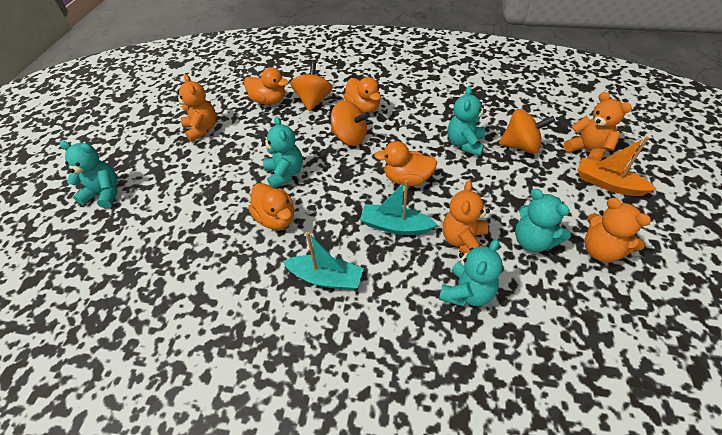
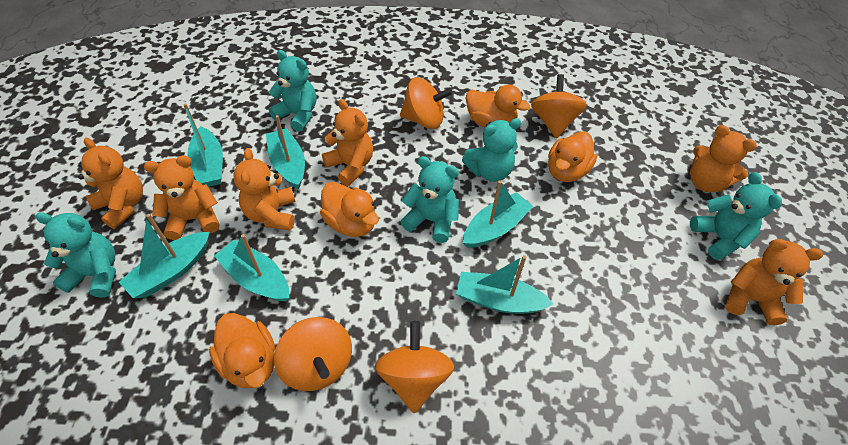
orange boat: [577,136,656,196] = 1 -> none = 0
orange spinning top: [290,62,333,111] [331,101,370,146] [499,109,555,154] = 3 -> [274,317,352,391] [375,321,454,413] [400,77,453,129] [531,74,587,138] = 4
orange teddy bear: [175,74,216,142] [442,180,490,254] [563,92,632,161] [584,198,651,262] = 4 -> [78,138,143,229] [144,155,220,240] [233,148,296,230] [322,99,373,186] [690,125,757,192] [725,239,823,325] = 6
turquoise boat: [282,232,364,290] [360,180,437,235] = 2 -> [119,214,209,298] [183,103,223,187] [214,234,289,301] [266,115,305,189] [456,255,554,314] [463,180,533,248] = 6

